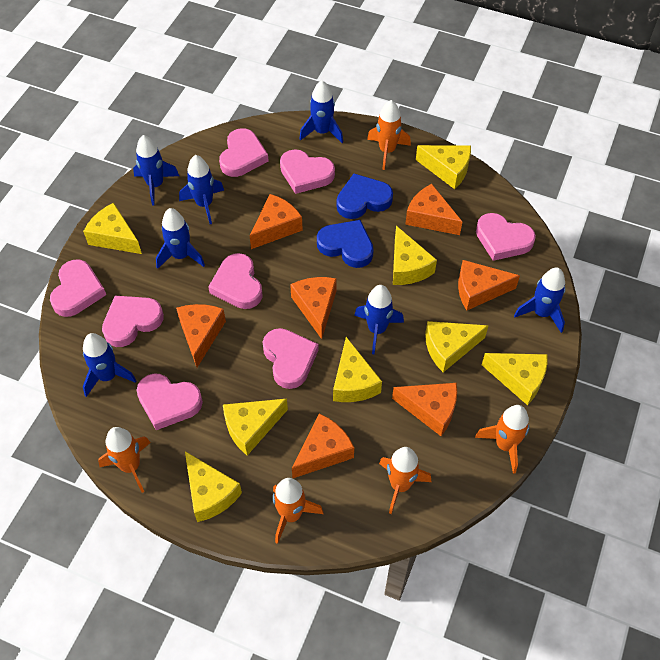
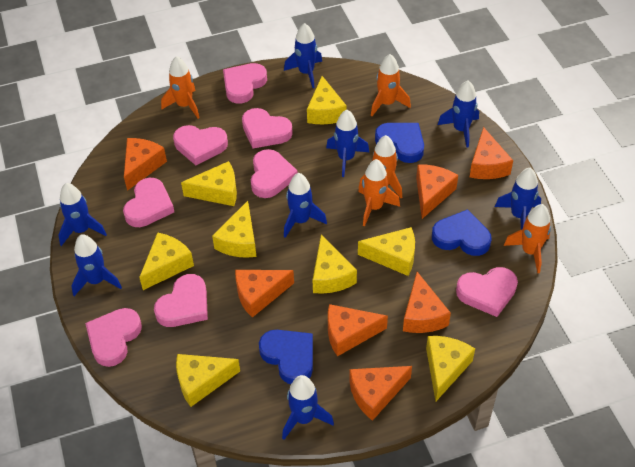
blue heart: [317,220,374,268] [337,174,393,219] = 2 -> [259,330,313,384] [375,123,424,163] [432,209,492,256] = 3
blue rocket: [83,333,137,397] [133,135,179,205] [156,208,205,269] [179,155,224,224] [299,81,343,143] [354,285,404,354] [514,267,565,333] = 7 -> [58,183,107,246] [71,234,122,296] [282,375,334,440] [284,23,322,88] [284,173,327,238] [326,109,369,177] [438,80,479,148] [495,168,541,230] = 8

